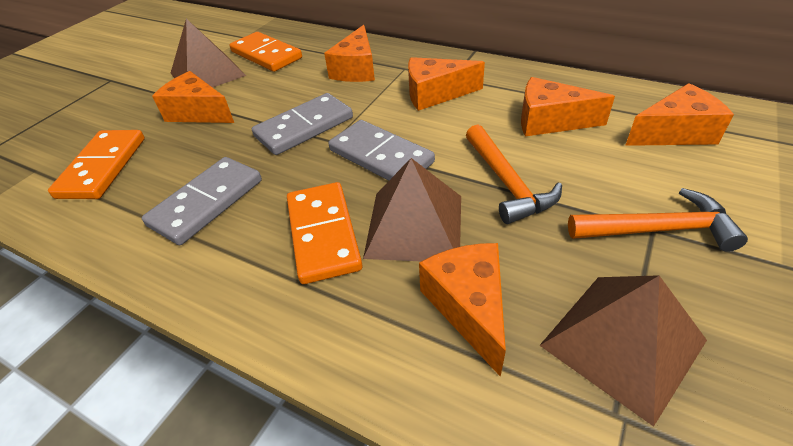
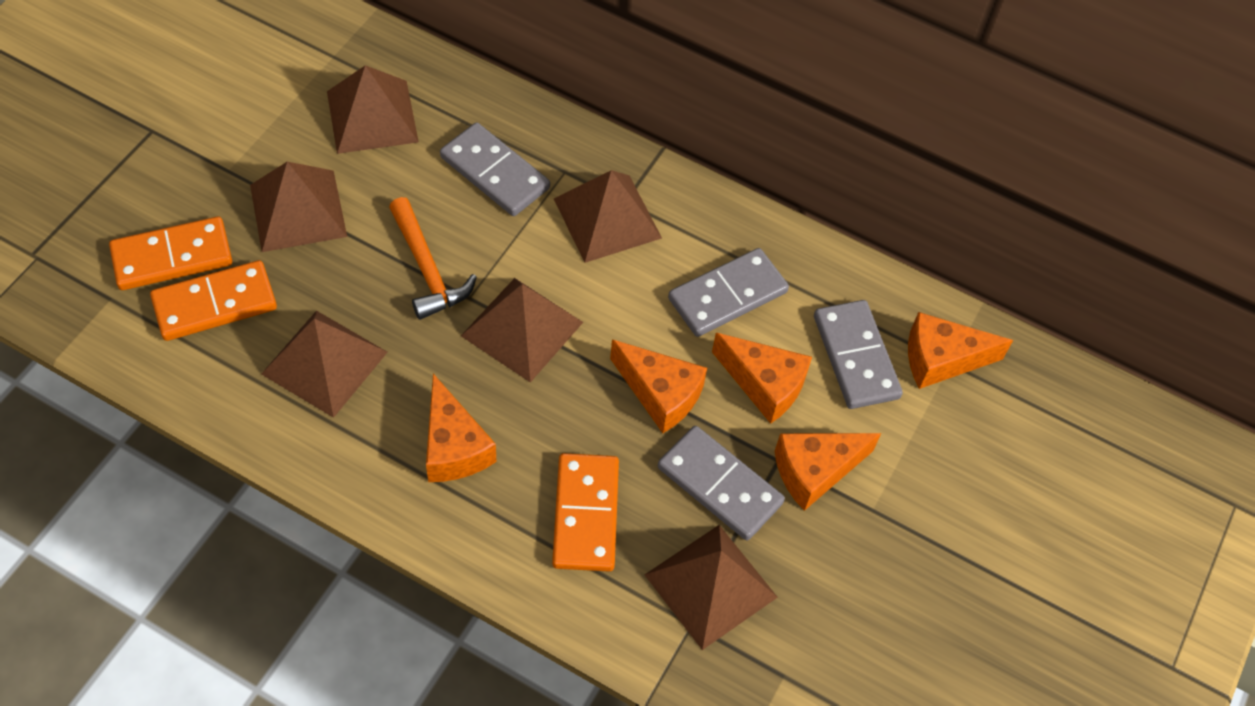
brown pyramid: [171,19,246,88] [363,158,461,261] [539,275,707,427] = 3 -> [250,162,347,252] [261,311,388,418] [327,65,419,154] [461,278,583,382] [554,170,662,263] [645,525,778,650] = 6
grey domino: [142,157,262,245] [252,93,353,155] [328,120,435,181] = 3 -> [440,122,550,216] [658,426,785,540] [668,248,789,337] [814,300,903,409] = 4
orange cheese: [152,71,234,123] [324,25,375,82] [408,57,485,111] [419,243,506,377] [521,77,615,137] [625,83,734,146] = 6 -> [426,374,497,482] [610,339,707,433] [712,333,812,424] [775,433,881,511] [908,312,1013,389] = 5
orange hammer: [466,125,562,224] [568,188,748,252] = 2 -> [389,197,477,320] = 1

